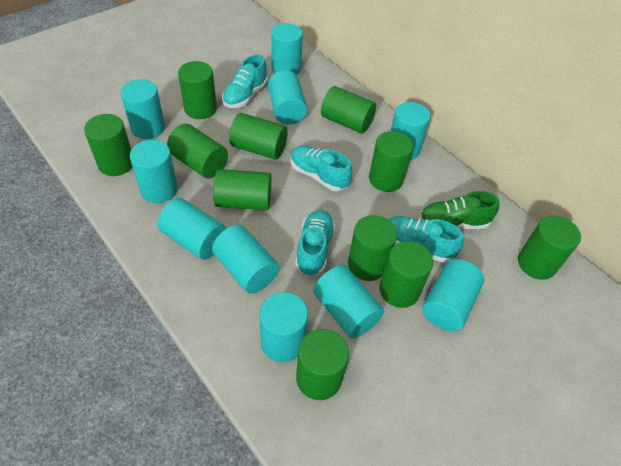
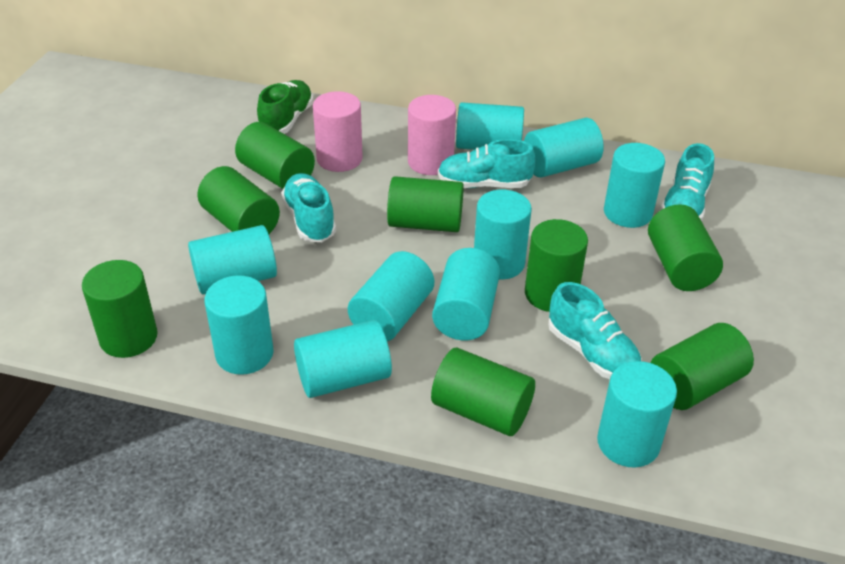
green cylinder: [84,114,132,176] [167,124,228,178] [178,61,217,119] [213,169,271,210] [229,113,288,160] [296,329,349,400] [321,86,376,134] [348,215,397,281] [369,131,413,192] [379,241,433,308] [518,215,581,280] = 11 -> [82,260,158,358] [197,166,280,234] [235,122,315,189] [387,176,464,232] [431,348,535,436] [525,219,588,312] [648,204,723,291] [651,323,754,410] = 8
pink cylinder: none = 0 -> [313,91,363,172] [408,95,456,175] = 2

